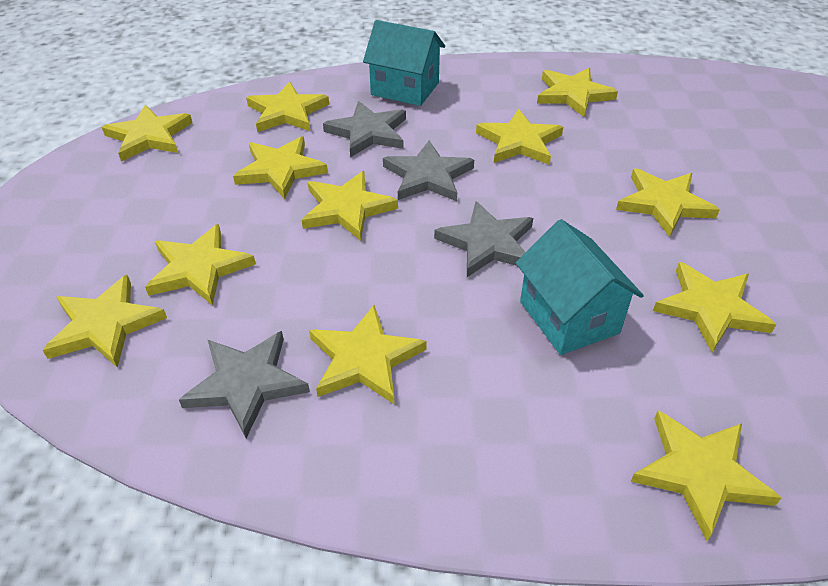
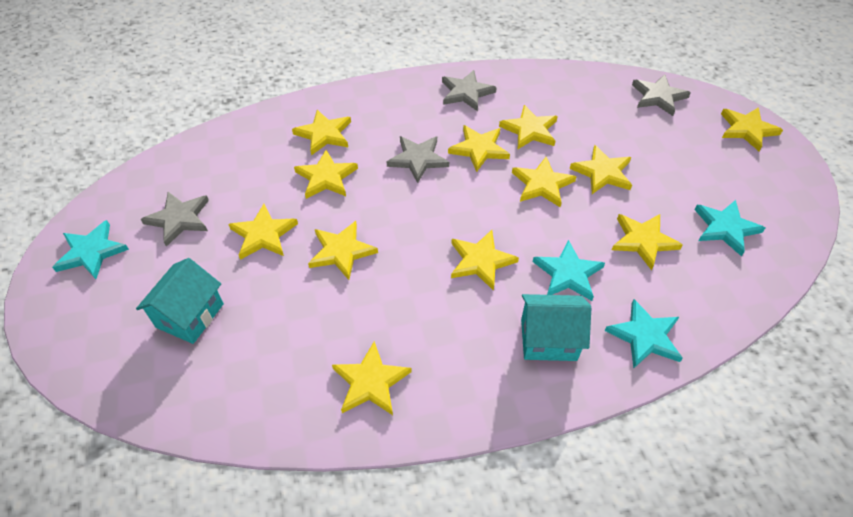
turquoise star: none = 0 -> [52,220,129,279] [533,240,605,301] [605,299,683,369] [694,200,765,257] = 4

